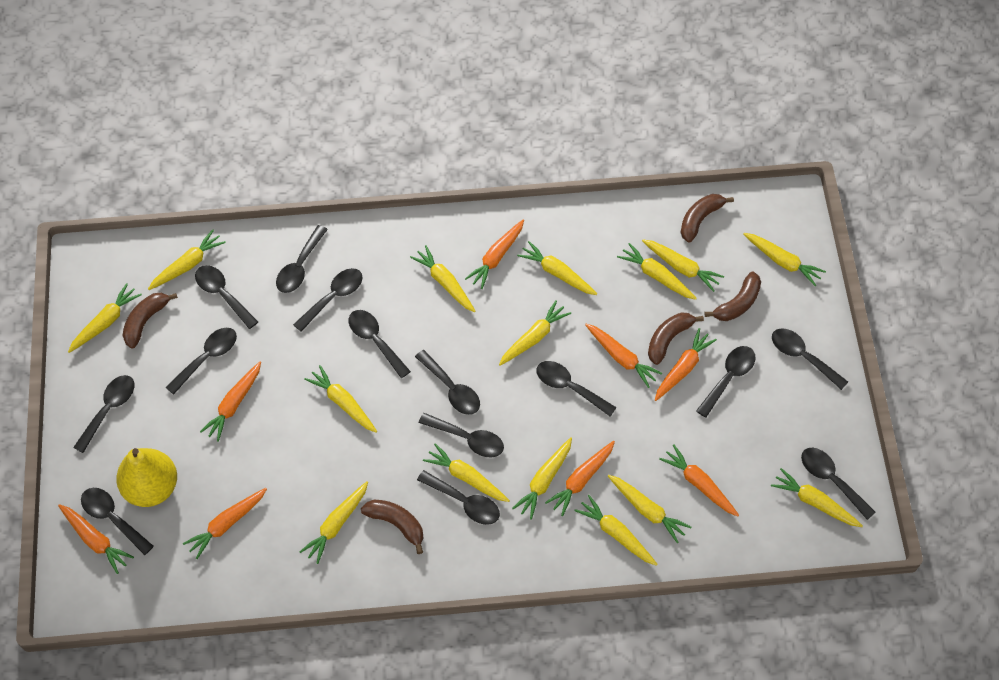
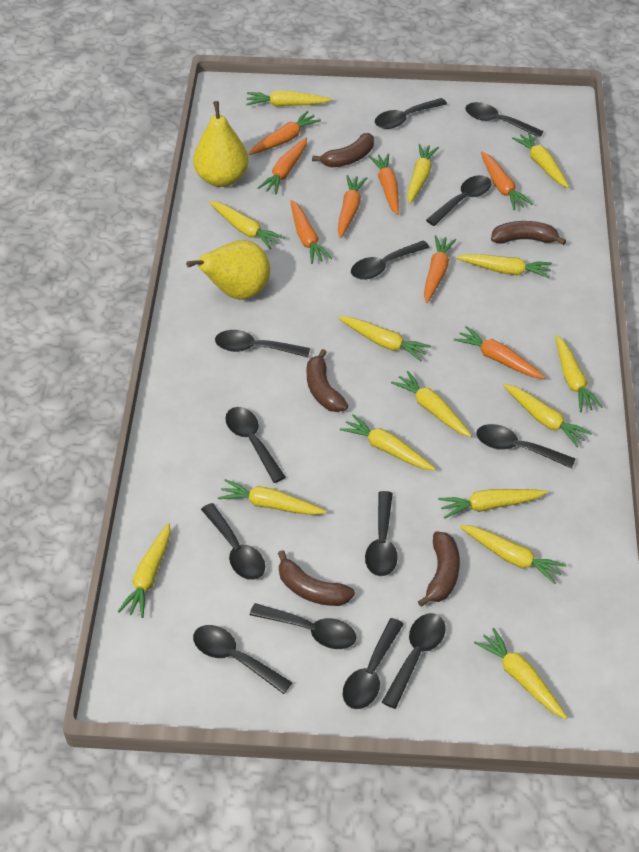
black spoon: [73,375,134,453] [81,488,154,555] [165,328,237,395] [195,265,258,329] [276,225,328,293] [293,268,363,332] [349,310,411,378] [415,350,480,415] [417,470,500,525] [419,413,504,457] [536,361,617,417] [696,346,756,417] [772,328,848,390] [801,447,876,520] = 14 -> [193,625,292,694] [201,503,265,580] [215,330,310,357] [225,407,286,483] [250,603,356,649] [343,618,404,709] [351,240,430,280] [365,491,398,576] [375,98,447,129] [382,613,446,709] [426,175,491,226] [465,102,544,138] [476,424,576,469] = 13
yellow pear: [116,448,177,507] = 1 -> [186,240,270,300] [193,101,249,187] = 2

